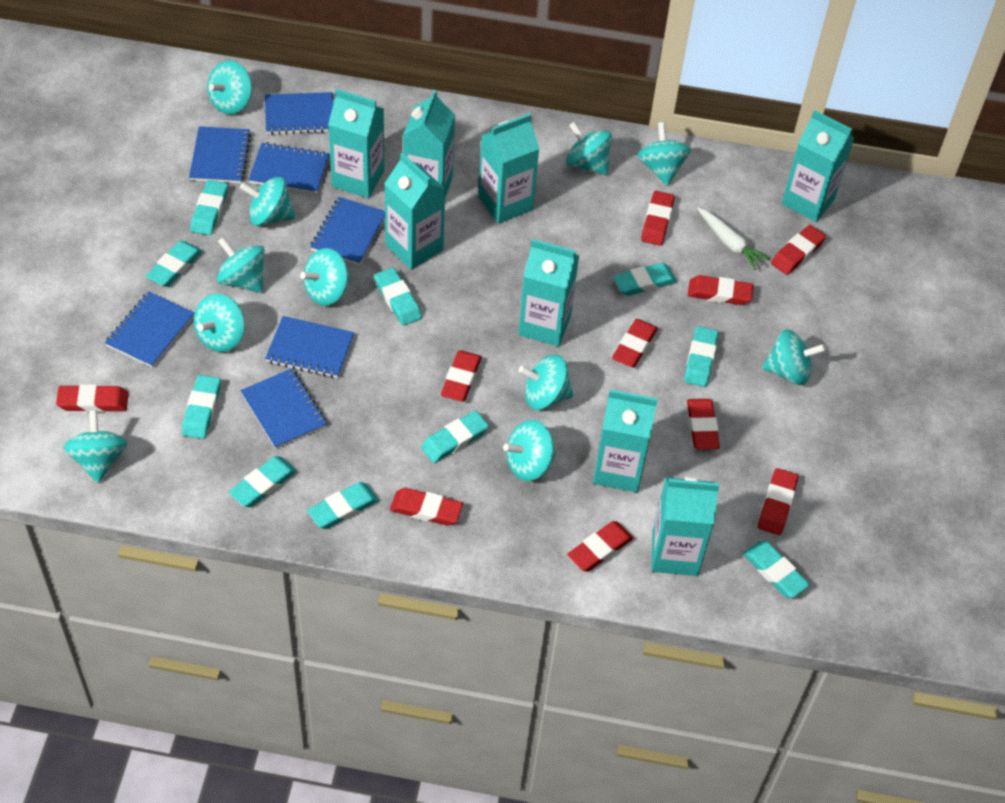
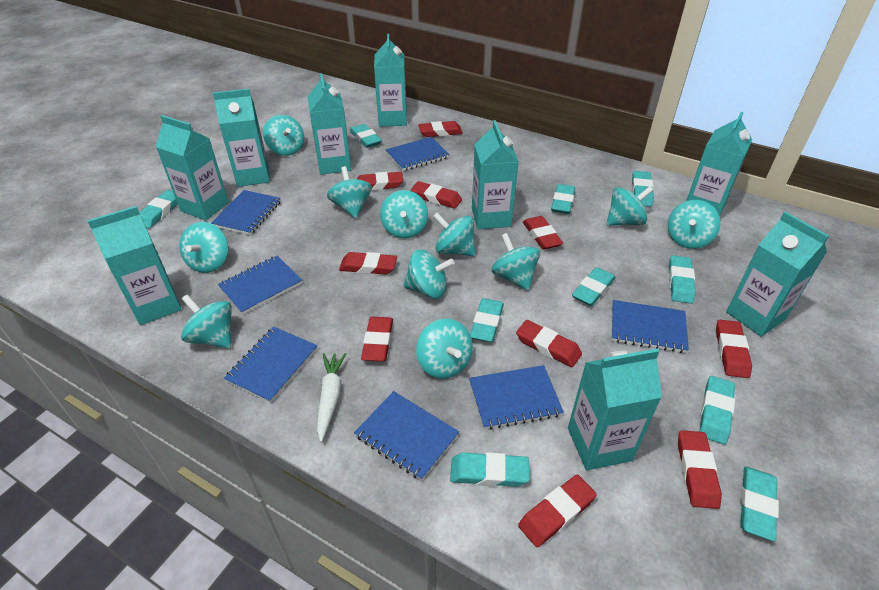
turquoise carton: [328,89,384,198] [384,153,446,270] [403,90,455,197] [478,113,539,224] [518,239,579,346] [593,389,658,492] [651,475,720,576] [782,110,855,222] = 8 -> [87,206,182,325] [156,115,229,221] [213,89,270,187] [307,73,351,175] [374,34,407,126] [472,120,519,229] [568,348,662,470] [686,112,752,216] [726,212,829,337] = 9

